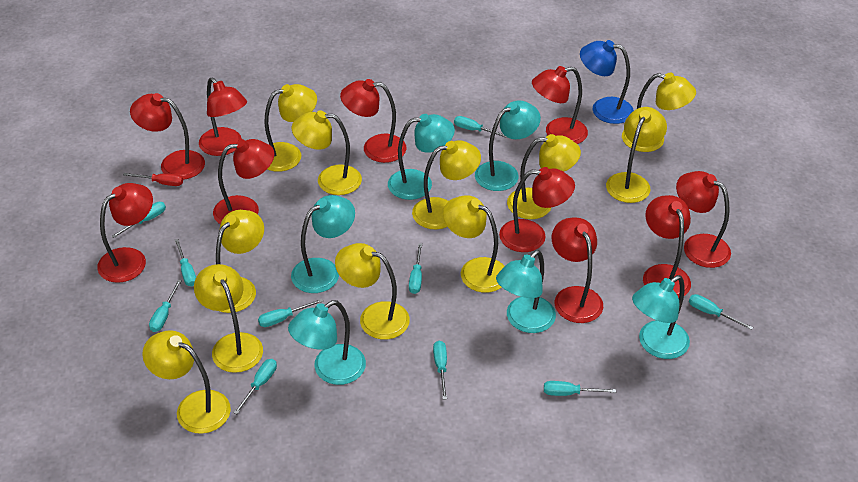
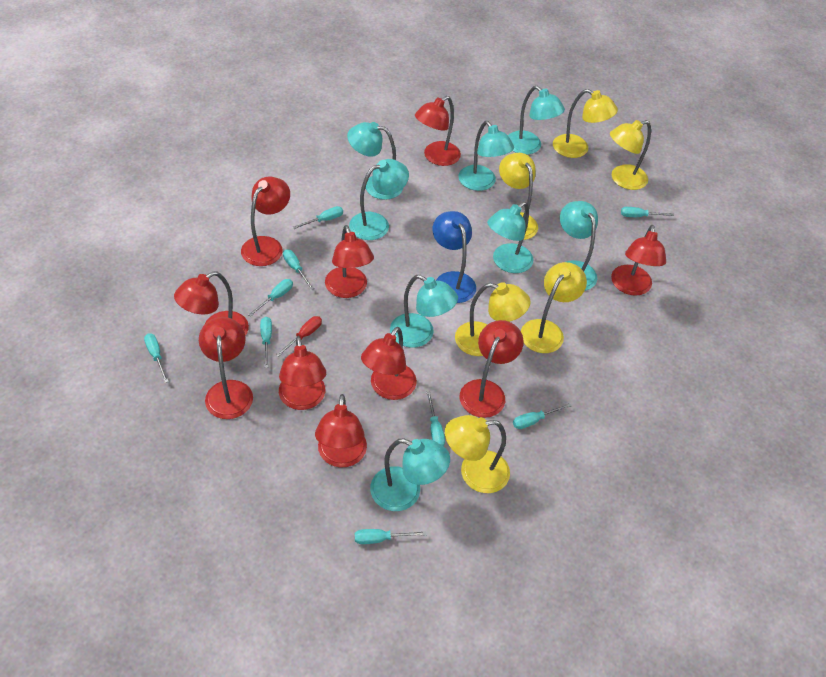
turquoise lamp: [288,300,366,385] [291,195,355,293] [388,114,455,200] [475,100,541,191] [496,250,556,333] [632,275,690,359] = 6 -> [347,122,403,200] [349,159,409,240] [370,439,450,511] [390,275,458,348] [458,121,514,191] [487,202,533,273] [508,86,565,154] [560,201,598,291] = 8
turquoise screwdriver: [112,202,166,238] [149,280,182,332] [175,239,196,286] [234,359,277,414] [258,299,323,327] [409,243,422,294] [433,341,447,400] [454,116,508,138] [544,381,616,396] [689,294,753,330] = 10 -> [144,333,169,383] [248,279,293,317] [260,317,272,368] [283,249,314,290] [293,206,343,229] [355,529,426,544] [427,391,445,446] [513,403,571,429] [621,207,674,217] = 9
yellow lamp: [142,330,231,434] [194,264,263,373] [216,210,264,313] [264,84,317,172] [292,110,362,195] [335,243,410,339] [412,140,481,229] [443,195,505,293] [507,134,581,219] [606,107,667,203] [622,73,696,152] = 11 -> [445,415,510,493] [455,282,531,356] [499,153,538,240] [521,262,587,353] [553,89,618,158] [610,120,651,190] = 6

